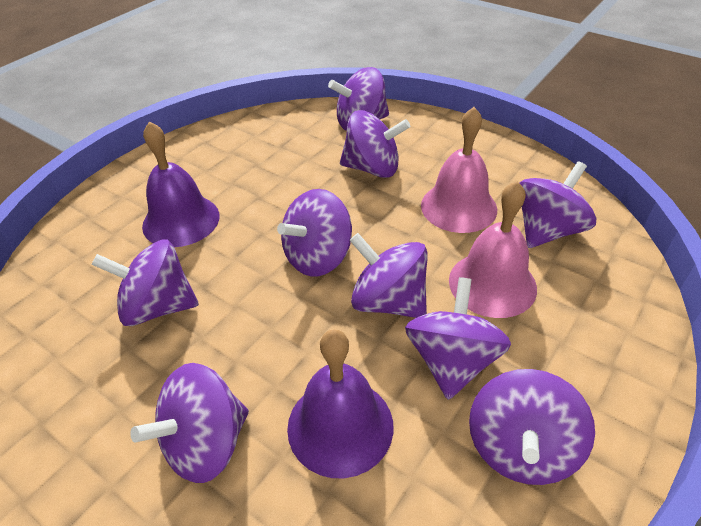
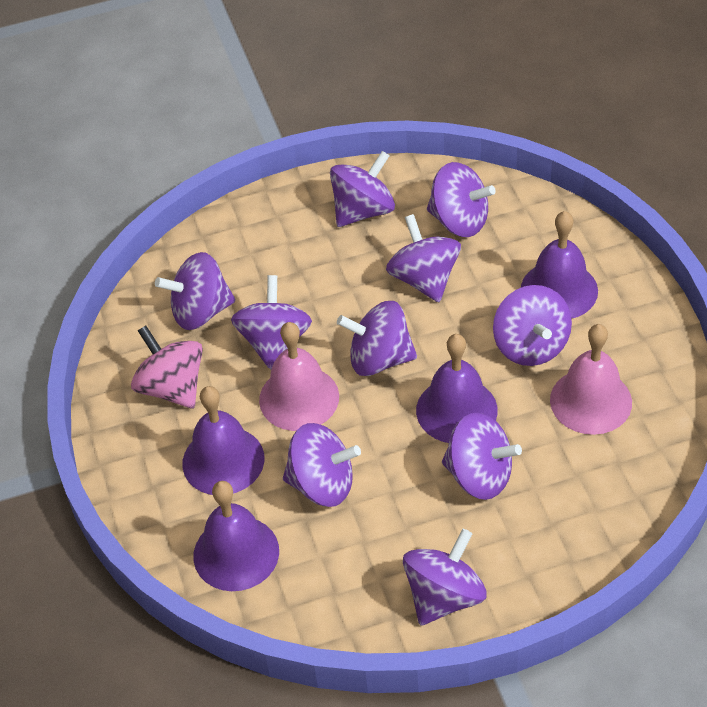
pink spinning top: none = 0 -> [131,326,203,409] = 1
purple bell: [142,121,220,247] [287,329,394,478] = 2 -> [182,386,264,495] [193,481,279,591] [416,334,498,443] [521,211,598,319] = 4
purple spinning top: [91,240,199,326] [130,363,249,483] [277,189,352,276] [328,67,389,131] [340,110,410,178] [349,233,428,318] [405,277,511,400] [469,369,595,485] [519,161,596,248] = 9 -> [155,252,235,330] [231,275,312,369] [283,423,361,507] [330,151,395,227] [337,301,417,376] [386,214,461,302] [403,529,487,626] [427,162,496,237] [442,413,522,500] [493,285,572,366] = 10

